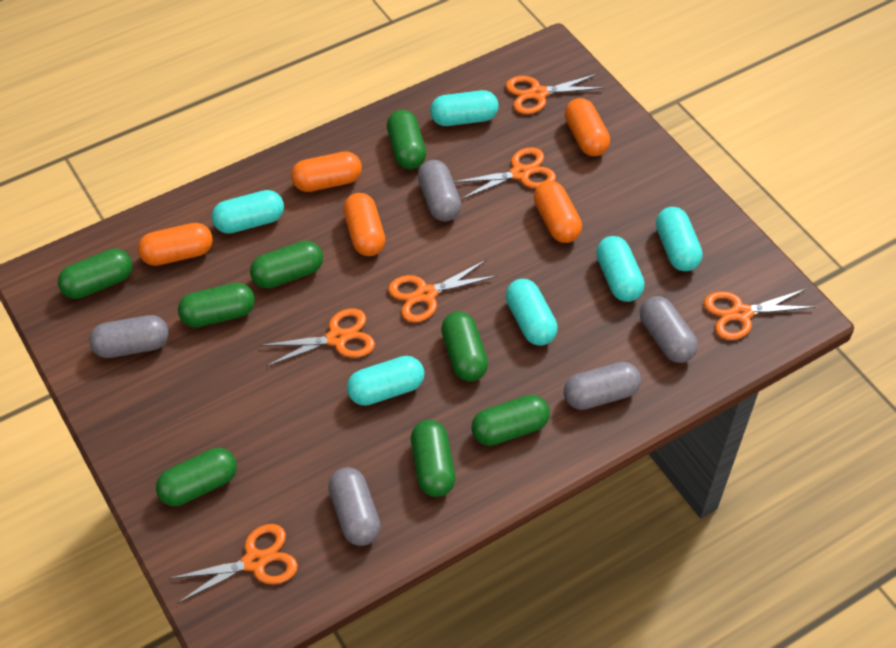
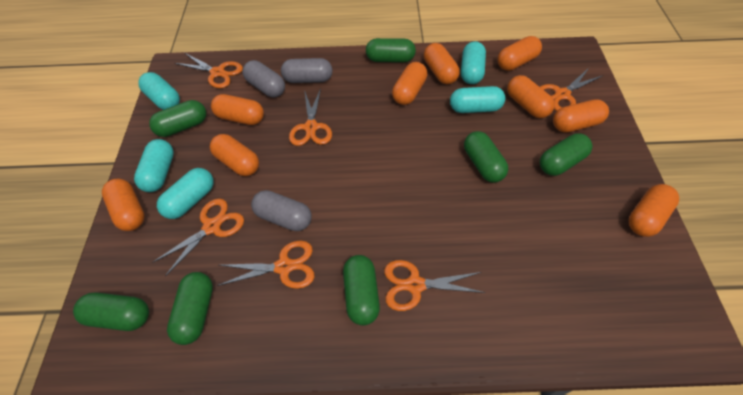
green capsule: [58,249,133,299] [156,448,237,506] [178,283,255,327] [250,241,323,288] [387,110,426,169] [411,420,455,497] [441,311,488,382] [471,395,550,446] = 8 -> [73,292,149,331] [149,100,206,137] [167,272,213,345] [343,255,380,326] [366,38,416,63] [464,131,508,183] [540,133,592,176] = 7
grey capsule: [89,315,169,358] [328,467,381,546] [418,160,461,221] [564,362,641,410] [640,296,698,363] = 5 -> [242,60,285,97] [251,190,312,231] [281,58,332,83] = 3
orange capsule: [138,223,213,266] [291,152,362,192] [343,193,385,256] [534,181,582,243] [565,98,610,156] = 5 -> [102,178,145,231] [210,134,259,176] [211,94,264,125] [392,62,427,105] [424,43,460,84] [497,36,542,71] [507,75,555,118] [553,99,609,133] [629,184,679,237] = 9
turquoise capsule: [212,190,284,234] [347,356,425,406] [430,90,499,126] [506,279,558,346] [596,236,645,302] [656,207,703,271] = 6 -> [134,139,174,192] [138,72,180,110] [157,168,213,219] [450,86,506,113] [461,41,486,84] = 5

